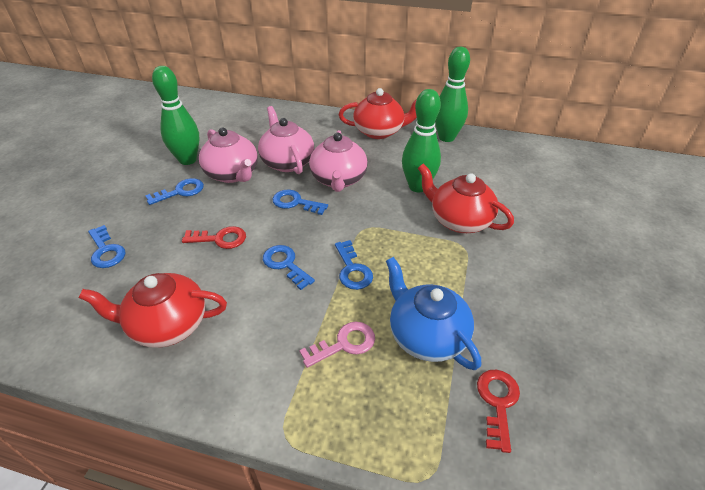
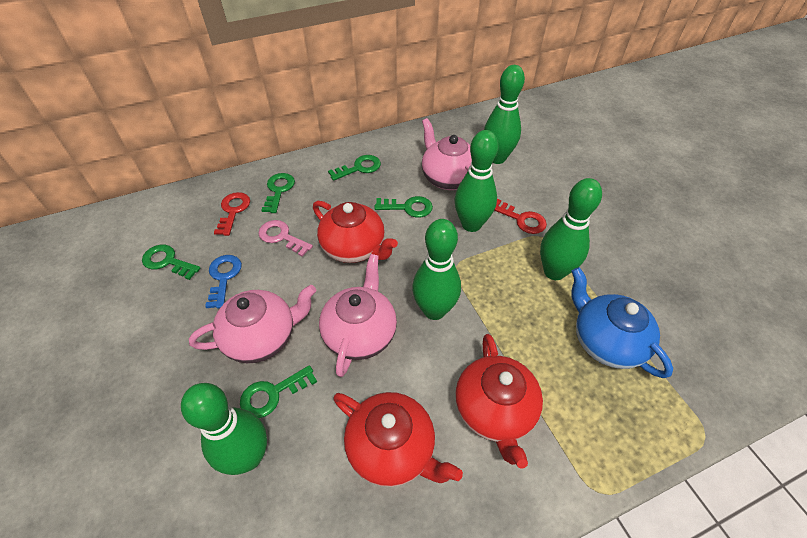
blue key: [88,225,125,268] [145,178,204,205] [263,245,315,290] [272,190,328,215] [335,240,373,290] = 5 -> [205,255,242,309] = 1
green bowling pin: [152,66,200,165] [402,89,441,192] [435,47,470,142] = 3 -> [181,383,267,475] [412,219,461,320] [455,130,498,232] [484,65,525,164] [540,178,602,280] = 5
green key: none = 0 -> [142,245,201,280] [240,365,317,418] [261,173,295,213] [328,155,381,181] [374,196,433,218] = 5

